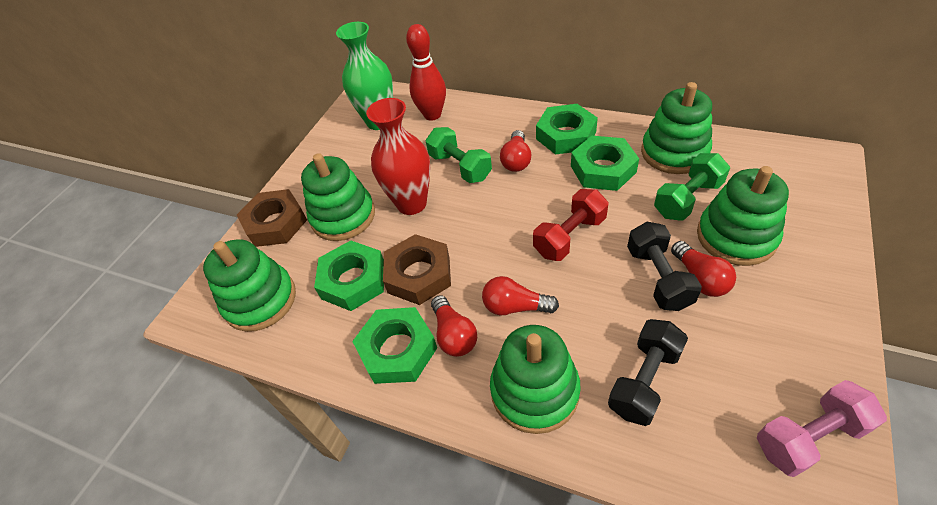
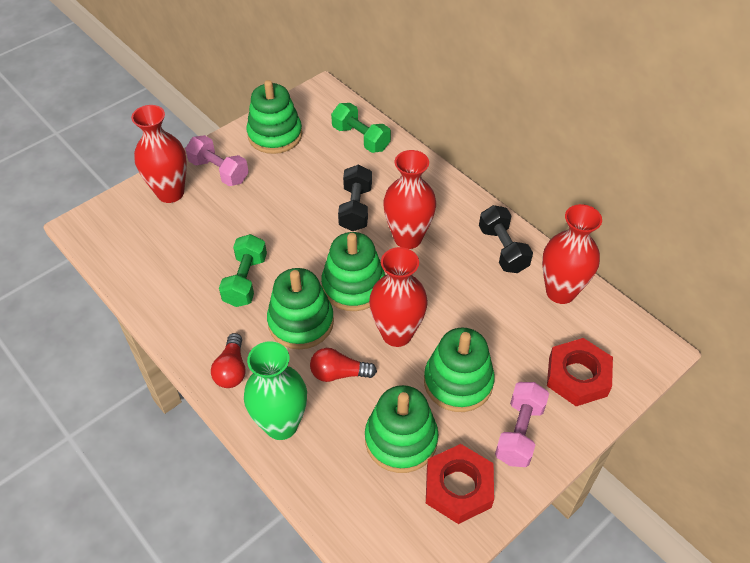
brown nut: [237,189,307,247] [383,234,451,305] = 2 -> none = 0
green nut: [314,241,384,311] [352,307,437,384] [536,104,598,154] [571,136,639,191] = 4 -> none = 0
pink dumbbell: [757,380,887,477] = 1 -> [185,135,249,186] [495,382,549,467] = 2
red bowling pin: [406,24,446,120] = 1 -> none = 0
red dumbbell: [533,189,608,261] = 1 -> none = 0
red light bulb: [431,295,477,357] [482,276,559,315] [500,130,531,172] [671,241,736,297] = 4 -> [211,333,246,388] [310,348,377,382] = 2
red nut: none = 0 -> [426,444,494,524] [547,338,613,406] = 2
red vase: [366,98,430,215] = 1 -> [131,105,187,203] [369,247,428,347] [383,150,436,249] [542,204,602,304] = 4

